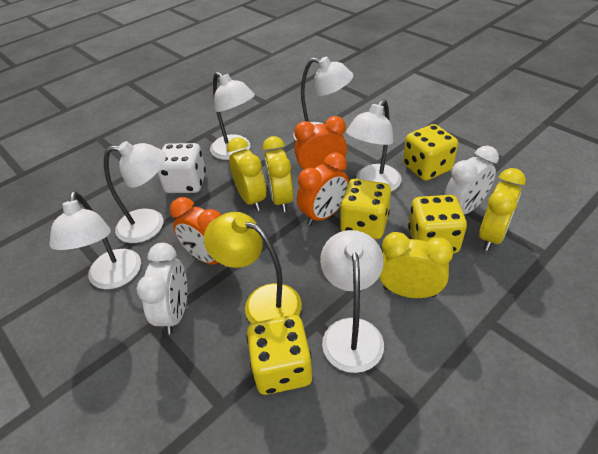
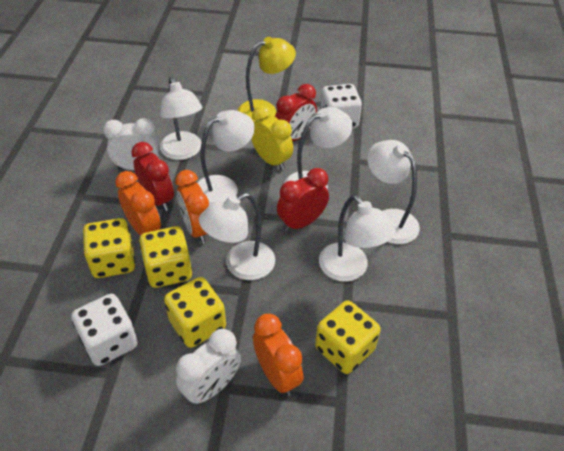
red clock: none = 0 -> [131,142,174,211] [275,84,317,141] [277,168,329,232] = 3
white dice: [157,143,206,193] = 1 -> [71,294,138,366] [320,84,362,129] = 2
yellow clock: [227,137,266,211] [263,136,293,212] [379,232,454,298] [479,168,526,251] = 4 -> [251,105,293,170] = 1

